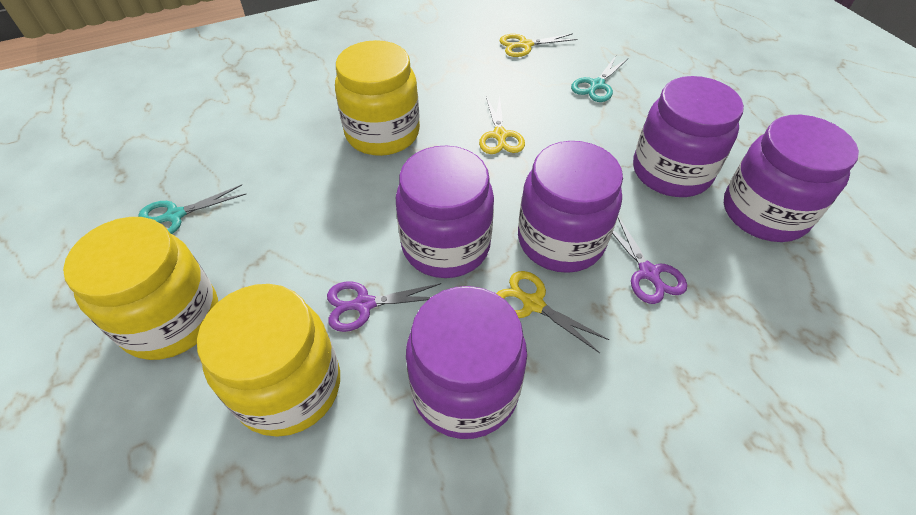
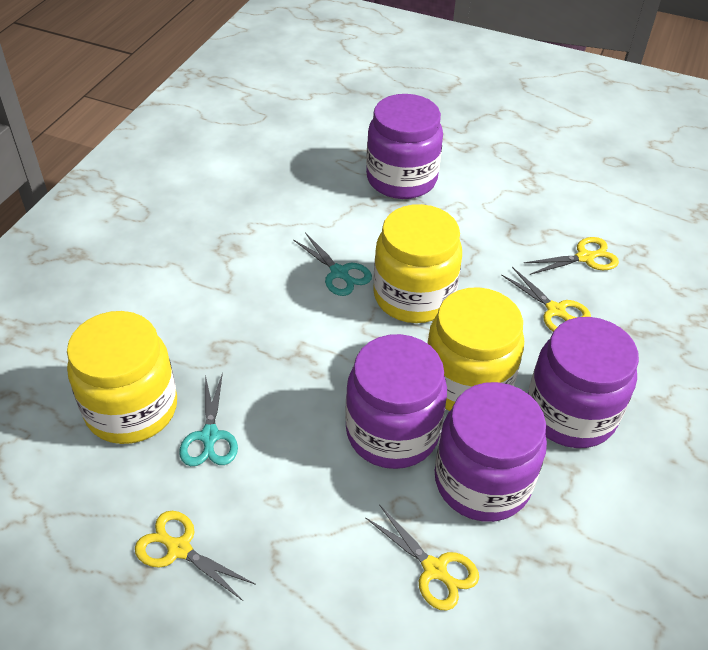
purple jar: [396,146,494,278] [406,286,527,439] [518,141,623,273] [633,76,744,197] [724,115,859,242] = 5 -> [345,334,447,469] [366,94,443,199] [435,382,547,522] [528,317,639,448] = 4
purple scissors: [327,282,441,332] [612,217,687,304] = 2 -> none = 0
yellow scissors: [479,95,525,154] [496,271,609,353] [500,33,577,57] = 3 -> [135,511,256,601] [365,504,479,611] [501,267,591,331] [524,237,619,275] = 4

